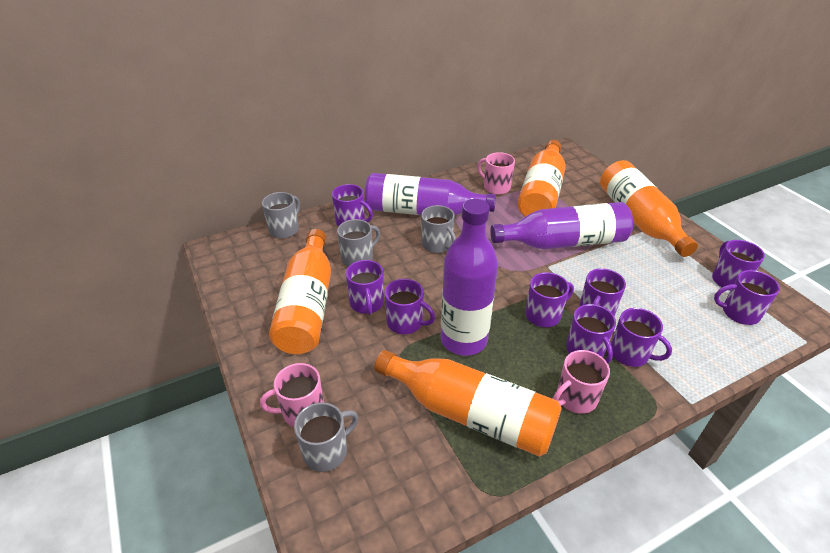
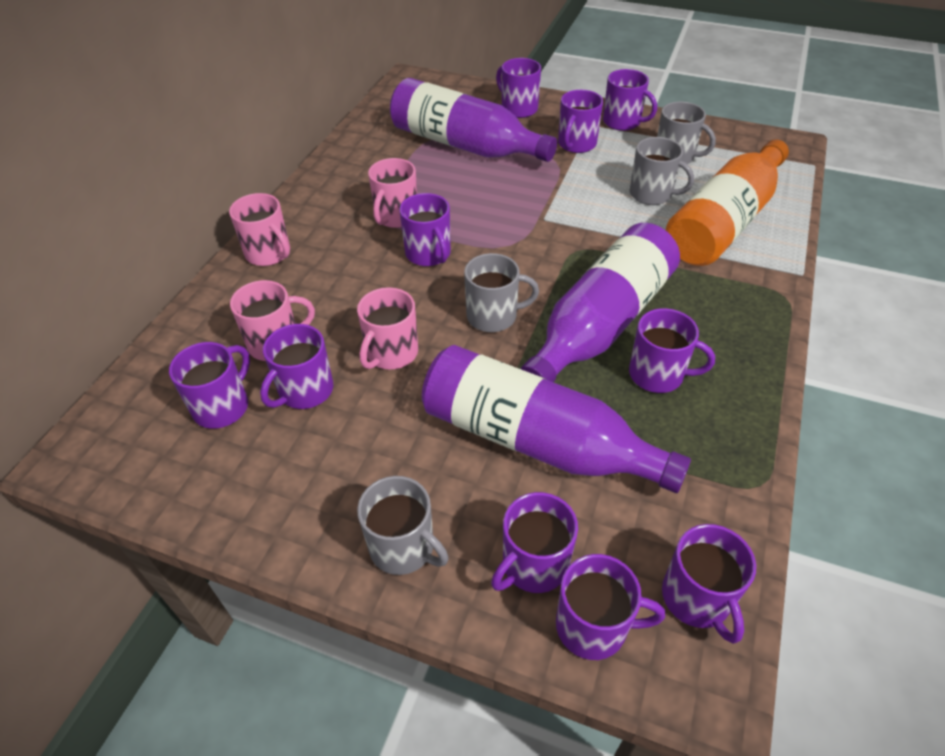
orange bottle: [269,229,331,354] [374,350,562,457] [518,140,566,217] [600,160,698,257] = 4 -> [666,139,789,266] = 1
pink mug: [260,363,324,427] [477,152,515,195] [553,350,610,414] = 3 -> [229,193,290,266] [230,280,315,361] [357,287,418,369] [368,158,417,228] = 4
purple mug: [332,184,373,226] [346,260,384,315] [385,279,435,334] [525,272,574,327] [566,304,616,363] [579,268,626,316] [611,308,672,367] [712,240,765,291] [714,270,780,325] = 9 -> [169,342,250,429] [260,324,333,409] [399,193,451,266] [491,492,578,593] [496,58,541,118] [556,554,665,660] [558,90,603,153] [603,69,657,131] [629,308,715,393] [662,524,756,644] = 10

